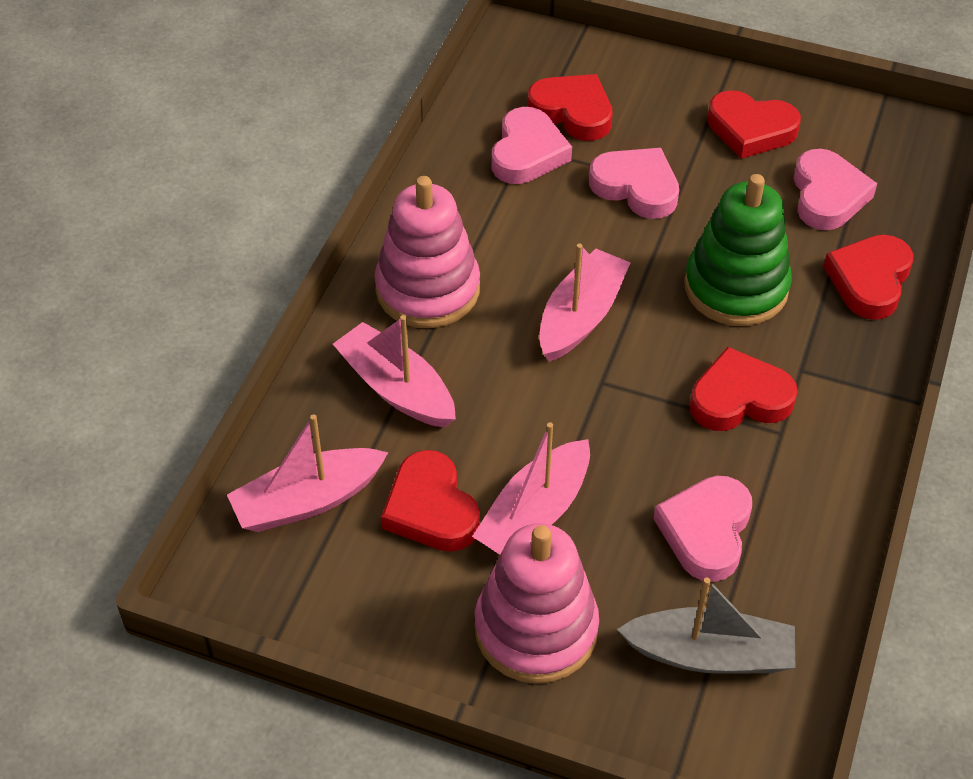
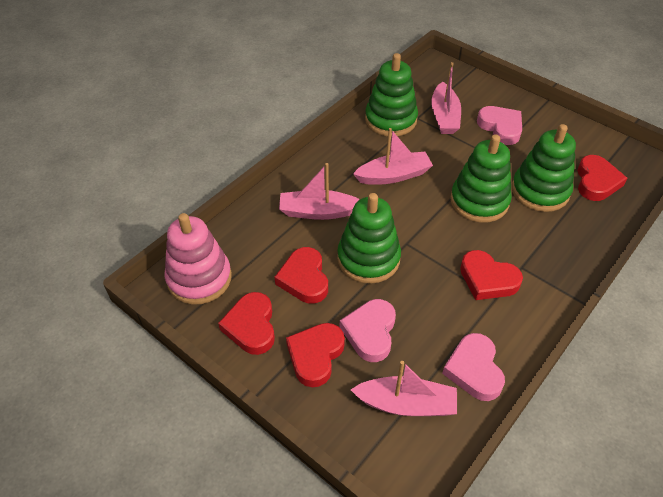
green stacking toy: [684,174,792,326] = 1 -> [337,193,401,284] [365,53,418,137] [450,134,512,223] [512,124,576,212] = 4
grey boat: [617,577,795,674] = 1 -> none = 0
pink heart: [492,107,572,184] [589,148,679,219] [653,476,752,582] [794,149,877,230] = 4 -> [340,299,396,362] [442,333,505,401] [477,106,522,145] = 3
pink stacking toy: [375,176,480,328] [475,523,599,684] = 2 -> [165,213,232,305] = 1

